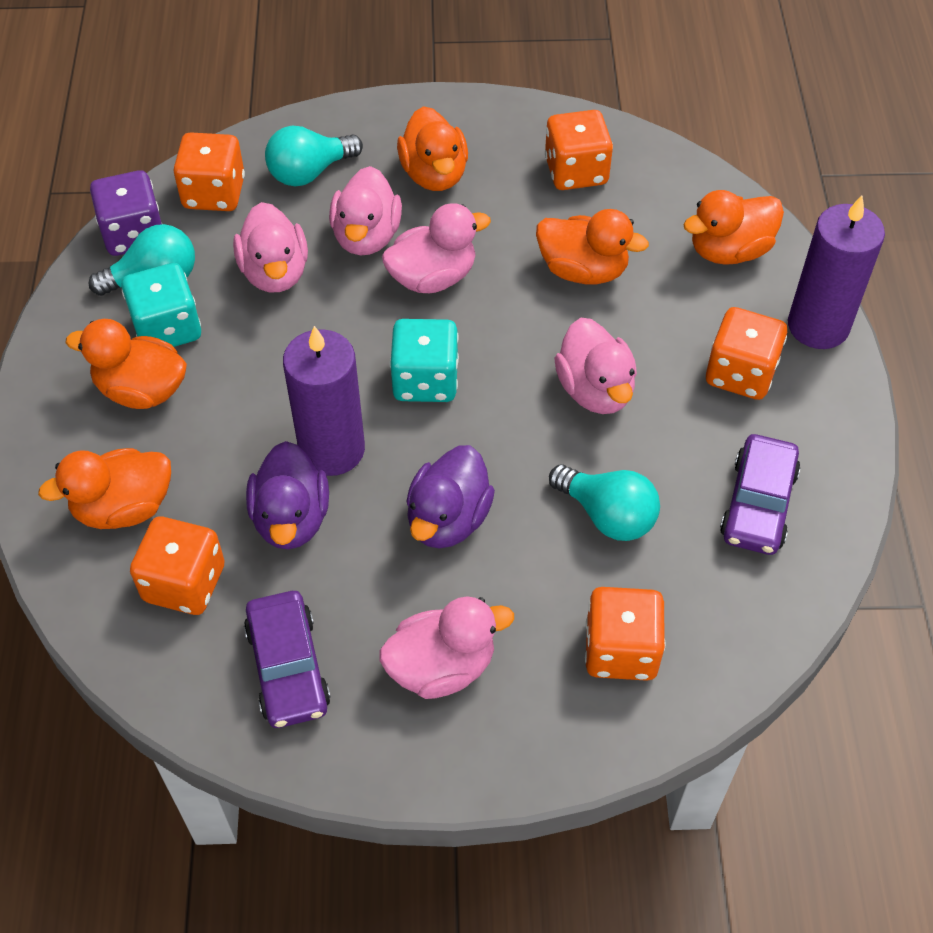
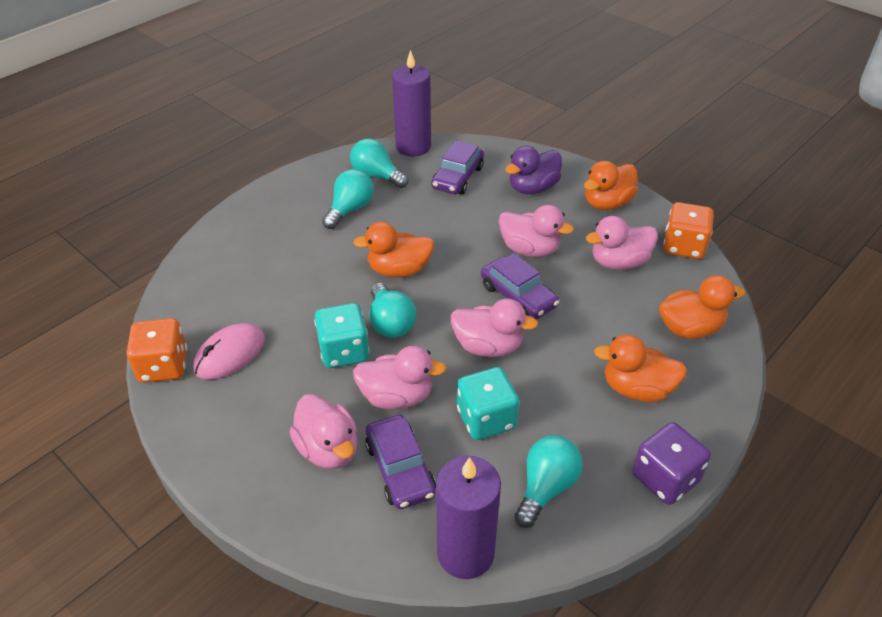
orange dice: [130,517,225,615] [174,132,245,211] [545,110,613,190] [585,587,665,681] [706,307,787,400] = 5 -> [127,318,187,383] [663,202,714,259] = 2
orange duck: [38,448,171,529] [66,319,187,409] [397,106,468,191] [536,209,649,284] [683,190,784,265] = 5 -> [353,222,434,278] [584,161,638,210] [594,335,687,402] [659,275,745,339] = 4
pink mouse: none = 0 -> [193,323,265,380] = 1
purple car: [244,591,331,728] [720,434,800,555] = 2 -> [365,415,436,509] [431,141,484,194] [481,253,559,319] = 3
purple duck: [246,441,329,550] [406,445,495,549] = 2 -> [505,146,562,194] = 1
turquoise light bulb: [89,224,195,296] [265,126,363,187] [549,464,660,541] = 3 -> [322,169,374,229] [350,139,409,188] [370,283,416,338] [515,435,583,528] = 4

